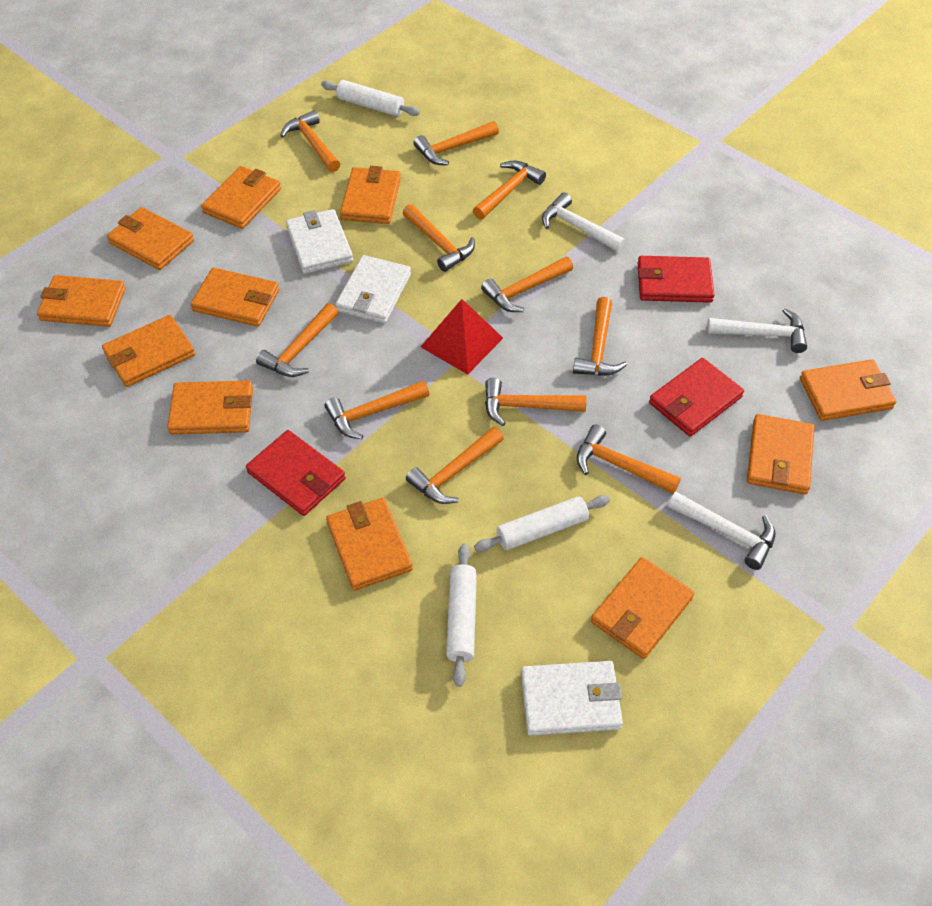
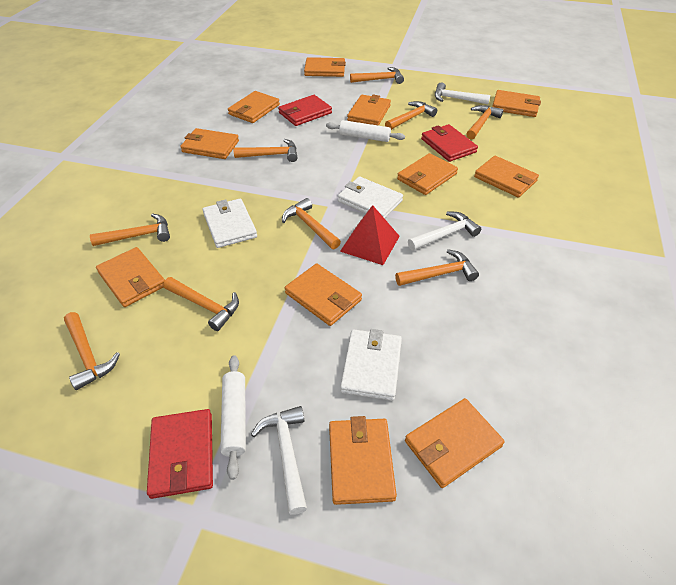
orange hammer: [256,303,339,377] [280,110,340,172] [324,381,429,439] [403,204,475,272] [406,427,504,504] [414,121,499,165] [473,161,546,220] [481,257,573,312] [485,378,586,426] [573,297,627,376] [577,425,681,494] = 11 -> [64,312,120,390] [90,214,170,246] [163,277,239,331] [233,139,298,162] [282,198,341,249] [350,67,404,84] [385,101,437,130] [395,249,479,286] [466,105,503,140] = 9
white rolling pin: [321,80,420,117] [446,544,477,687] [474,495,610,552] = 3 -> [220,355,246,480] [326,120,405,142] = 2

